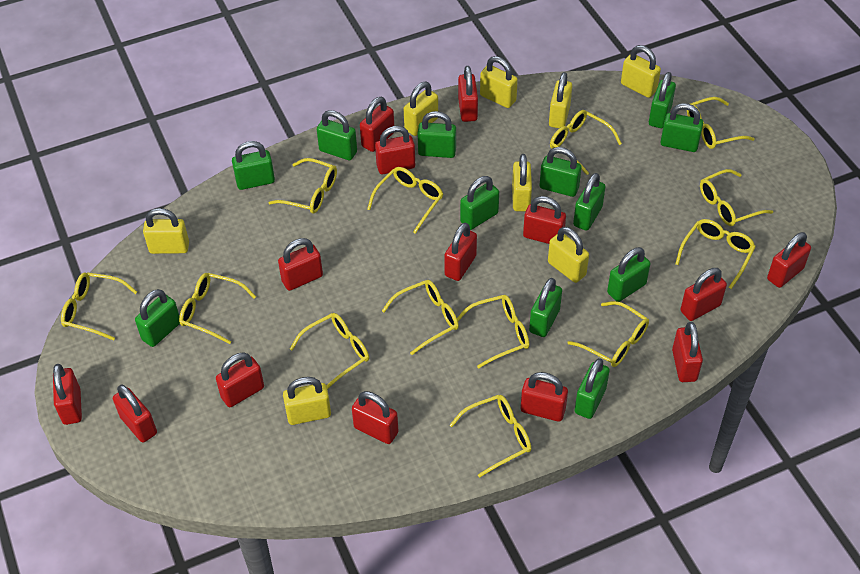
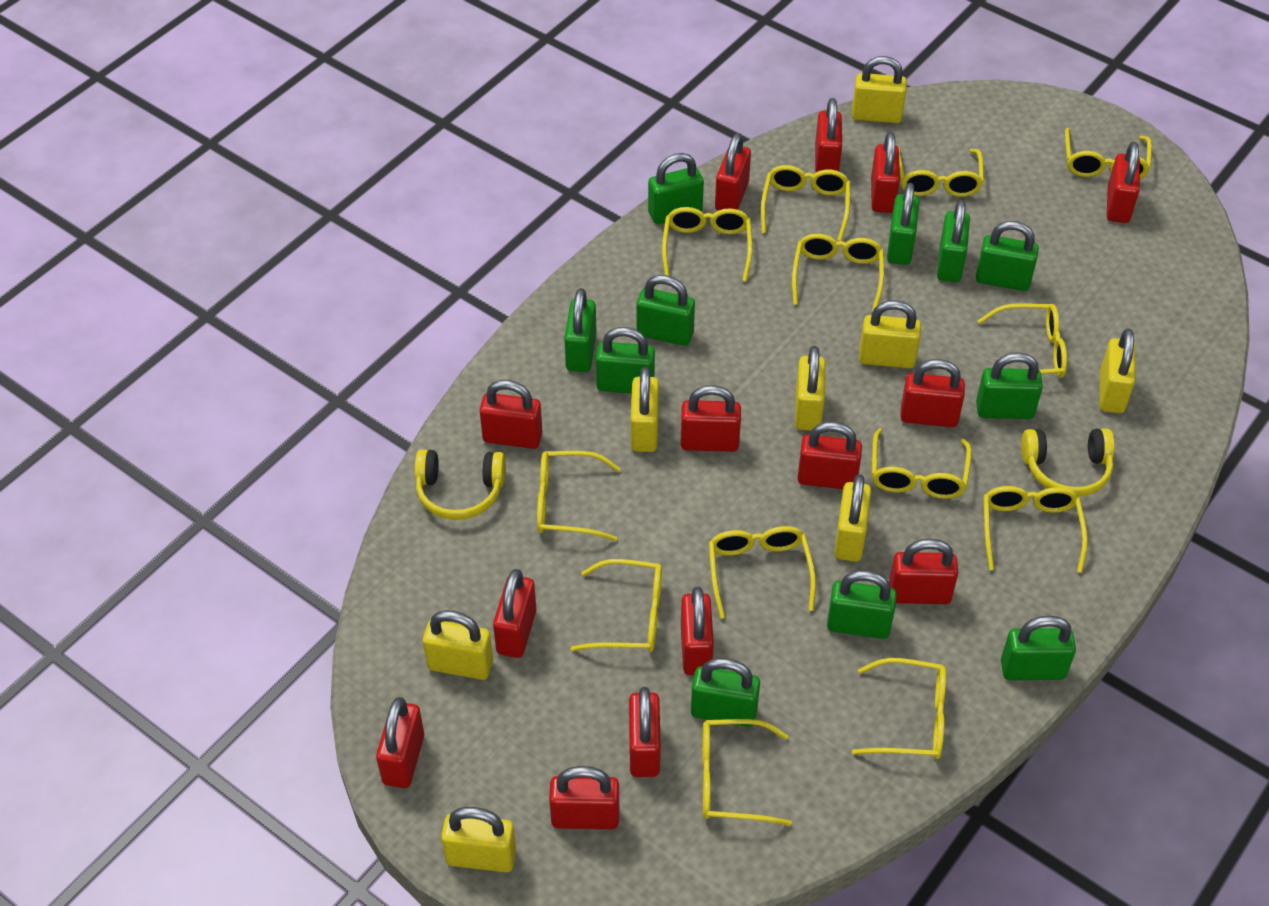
green padlock: [135,289,180,347] [232,141,275,190] [317,110,357,160] [418,111,456,158] [460,176,499,230] [529,278,562,337] [540,147,581,197] [573,173,606,231] [575,358,610,419] [607,247,650,302] [649,72,676,128] [661,103,703,152] = 12 -> [564,288,596,372] [596,327,655,393] [637,275,695,346] [648,153,704,224] [691,658,760,727] [827,570,897,639] [887,183,919,265] [937,200,970,282] [976,221,1039,291] [976,352,1043,419] [1001,616,1076,680] = 11
yellow headphones: none = 0 -> [415,449,506,520] [1021,428,1115,497] = 2

